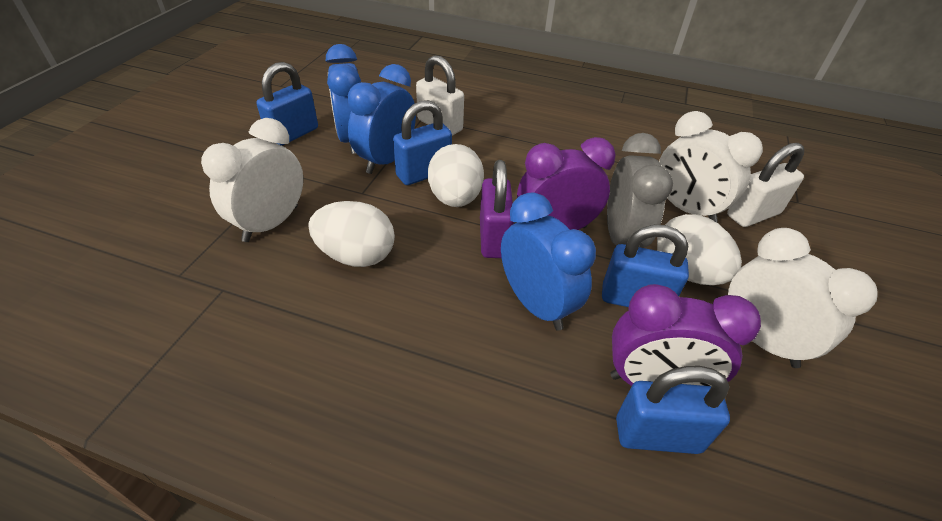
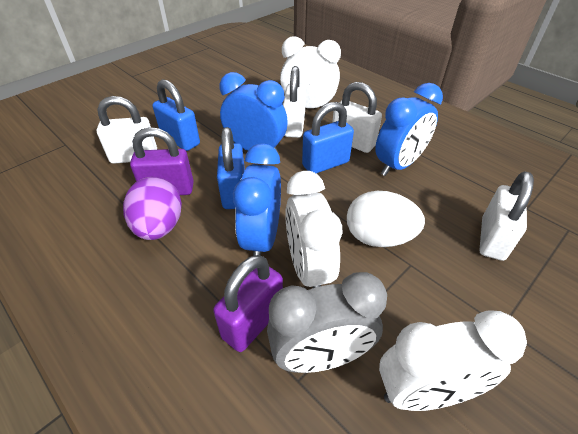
blue padlock: [257,62,318,146] [393,100,452,185] [602,225,689,307] [616,366,730,454] = 4 -> [152,79,200,151] [217,127,245,209] [302,102,354,173] = 3
purple clock: [517,137,615,230] [611,284,761,386] = 2 -> none = 0
purple egg: none = 0 -> [123,177,182,240] = 1
purple padlock: [480,160,514,258] = 1 -> [130,127,194,195] [213,255,283,352] = 2
white egg: [308,201,395,267] [428,144,484,207] [657,214,742,285] = 3 -> [347,191,425,247] = 1
white padlock: [416,55,464,136] [727,143,804,227] = 2 -> [97,96,157,164] [283,66,306,138] [332,82,382,153] [479,171,534,261] = 4

